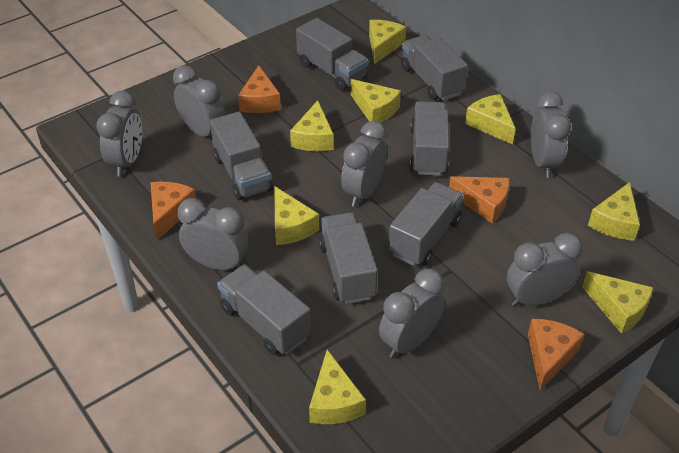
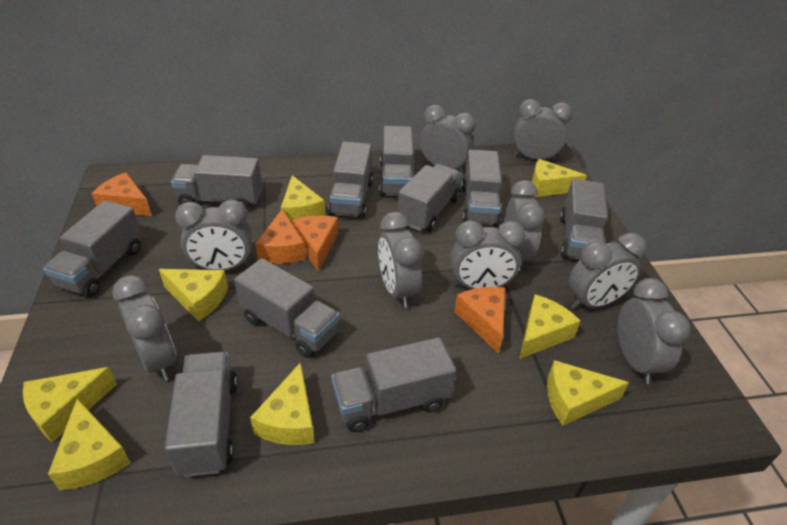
grey clock: [96,91,142,176] [173,65,226,137] [178,198,248,270] [341,121,387,207] [379,269,445,359] [507,233,583,307] [531,91,571,178] = 7 -> [112,275,176,381] [175,200,252,271] [378,212,423,308] [420,105,476,173] [451,221,526,289] [504,180,545,270] [514,99,572,161] [569,233,647,309] [617,278,690,384] = 9
grey truck: [210,112,273,200] [217,264,311,355] [296,18,369,91] [319,212,378,304] [388,182,464,266] [401,35,468,101] [410,101,449,176] = 7 -> [43,200,142,297] [165,352,238,477] [171,155,262,210] [234,258,340,358] [328,141,373,219] [331,337,456,432] [379,126,414,197] [398,164,462,231] [461,149,502,227] [560,179,608,260] = 10

